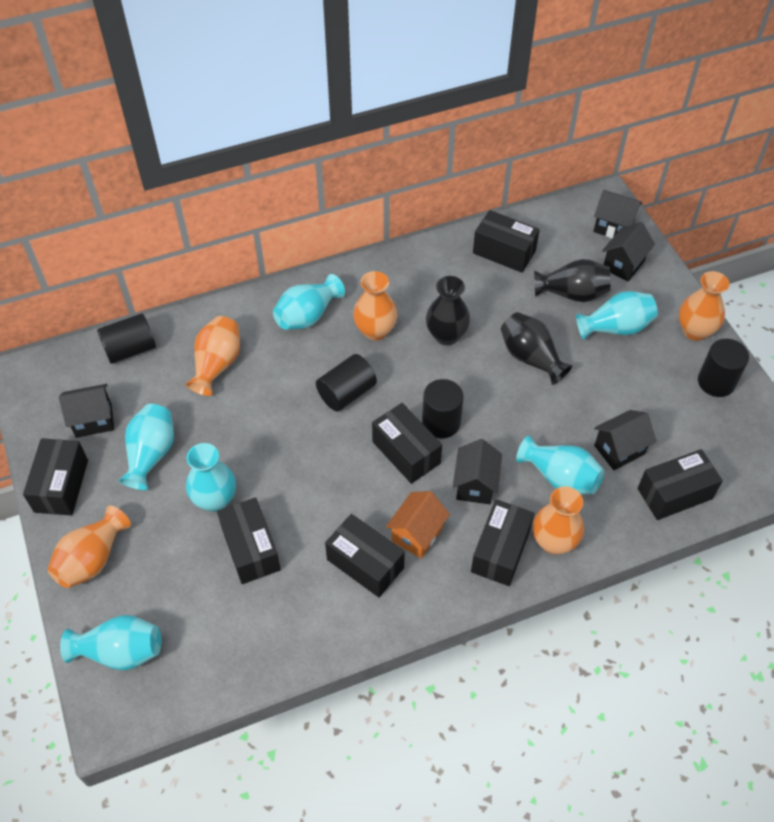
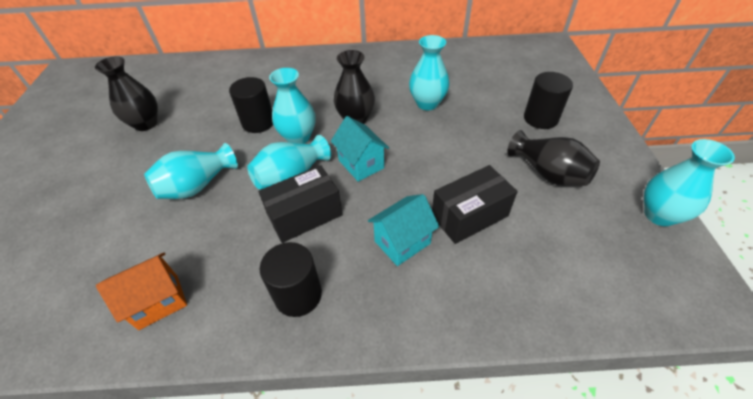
black box: [23,438,88,516] [217,497,281,584] [325,514,405,598] [372,403,442,484] [471,499,534,586] [473,210,540,273] [637,449,723,520] = 7 -> [258,165,343,243] [432,165,518,244] = 2
black cylinder: [97,313,156,364] [316,354,377,412] [422,379,463,438] [698,339,749,397] = 4 -> [229,77,273,133] [260,242,322,317] [524,72,573,129] = 3
black house: [59,384,114,438] [453,439,502,504] [593,190,642,238] [594,410,656,470] [602,222,655,282] = 5 -> none = 0
orange vase: [47,505,131,588] [186,316,240,396] [353,271,398,341] [533,486,584,555] [679,271,730,341] = 5 -> none = 0
turquoise house: none = 0 -> [331,116,389,182] [368,194,439,266] = 2
turquoise vase: [60,615,161,671] [119,404,174,490] [186,443,236,512] [273,274,345,330] [516,435,604,494] [576,291,658,340] = 6 -> [144,143,238,199] [247,135,331,189] [269,68,316,144] [409,35,449,110] [644,139,735,226] = 5

